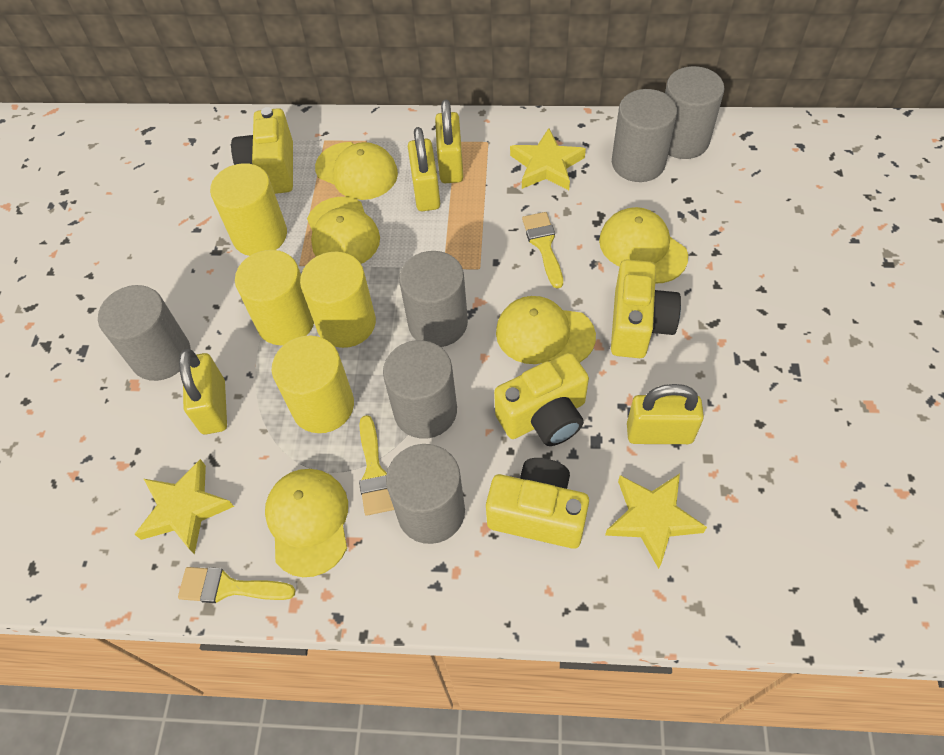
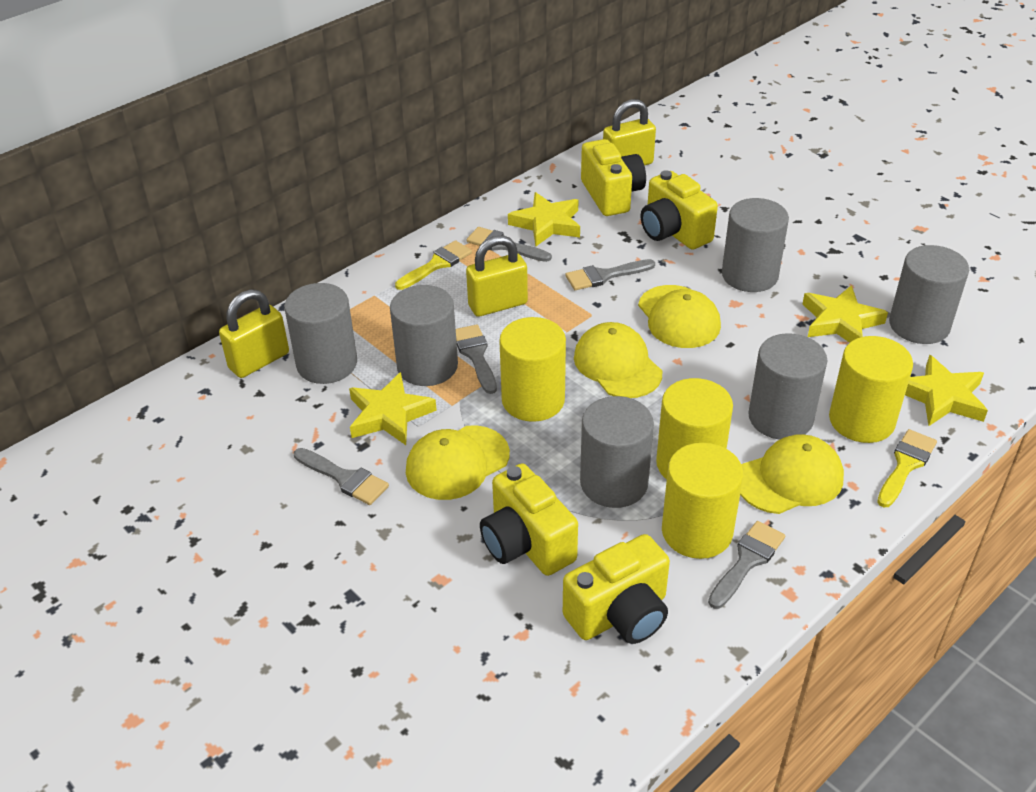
grey brush: none = 0 -> [294,448,389,505] [456,324,497,394] [467,227,552,262] [565,259,655,290] [708,521,785,609] = 5
yellow brush: [178,567,296,603] [359,415,394,516] [522,212,563,288] = 3 -> [395,240,472,290] [877,429,937,507] = 2
yellow cap: [265,469,348,577] [307,197,380,264] [315,142,398,200] [496,296,596,364] [599,207,688,284] = 5 -> [406,425,510,500] [574,322,662,398] [638,285,721,348] [740,434,844,514] = 4
yellow padlock: [179,349,227,434] [408,127,440,211] [435,100,463,183] [627,384,704,444] = 4 -> [219,289,289,378] [466,235,528,317] [603,99,656,166] = 3
yellow star: [135,459,234,554] [510,128,586,190] [605,474,707,569] = 3 -> [349,372,437,445] [508,192,580,246] [802,285,888,343] [905,355,988,426] = 4

